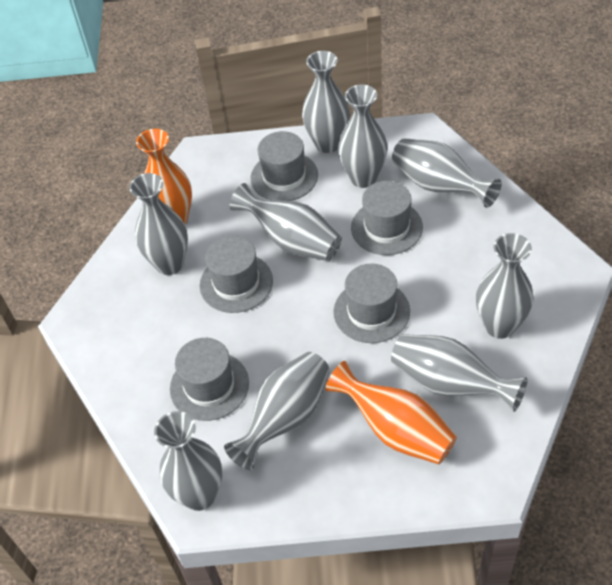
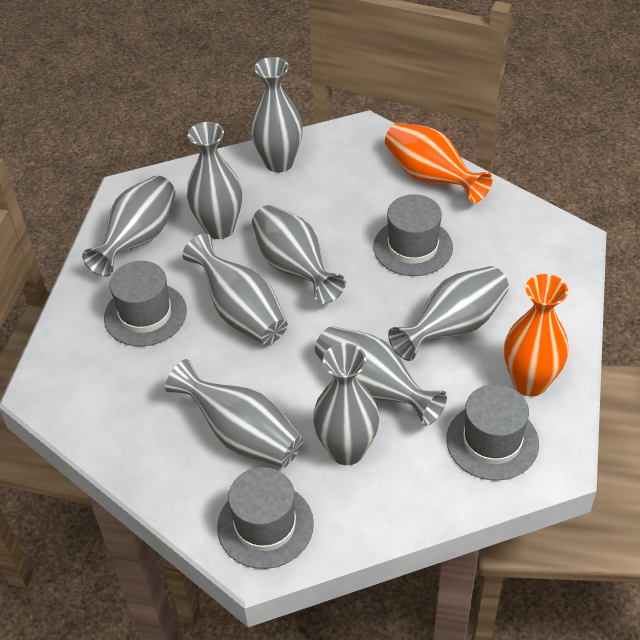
grey hat: [170,338,249,421] [200,236,273,313] [251,131,318,201] [334,263,410,343] [351,181,423,255] = 5 -> [104,261,187,346] [217,467,314,569] [373,194,453,276] [446,384,539,481] = 4

